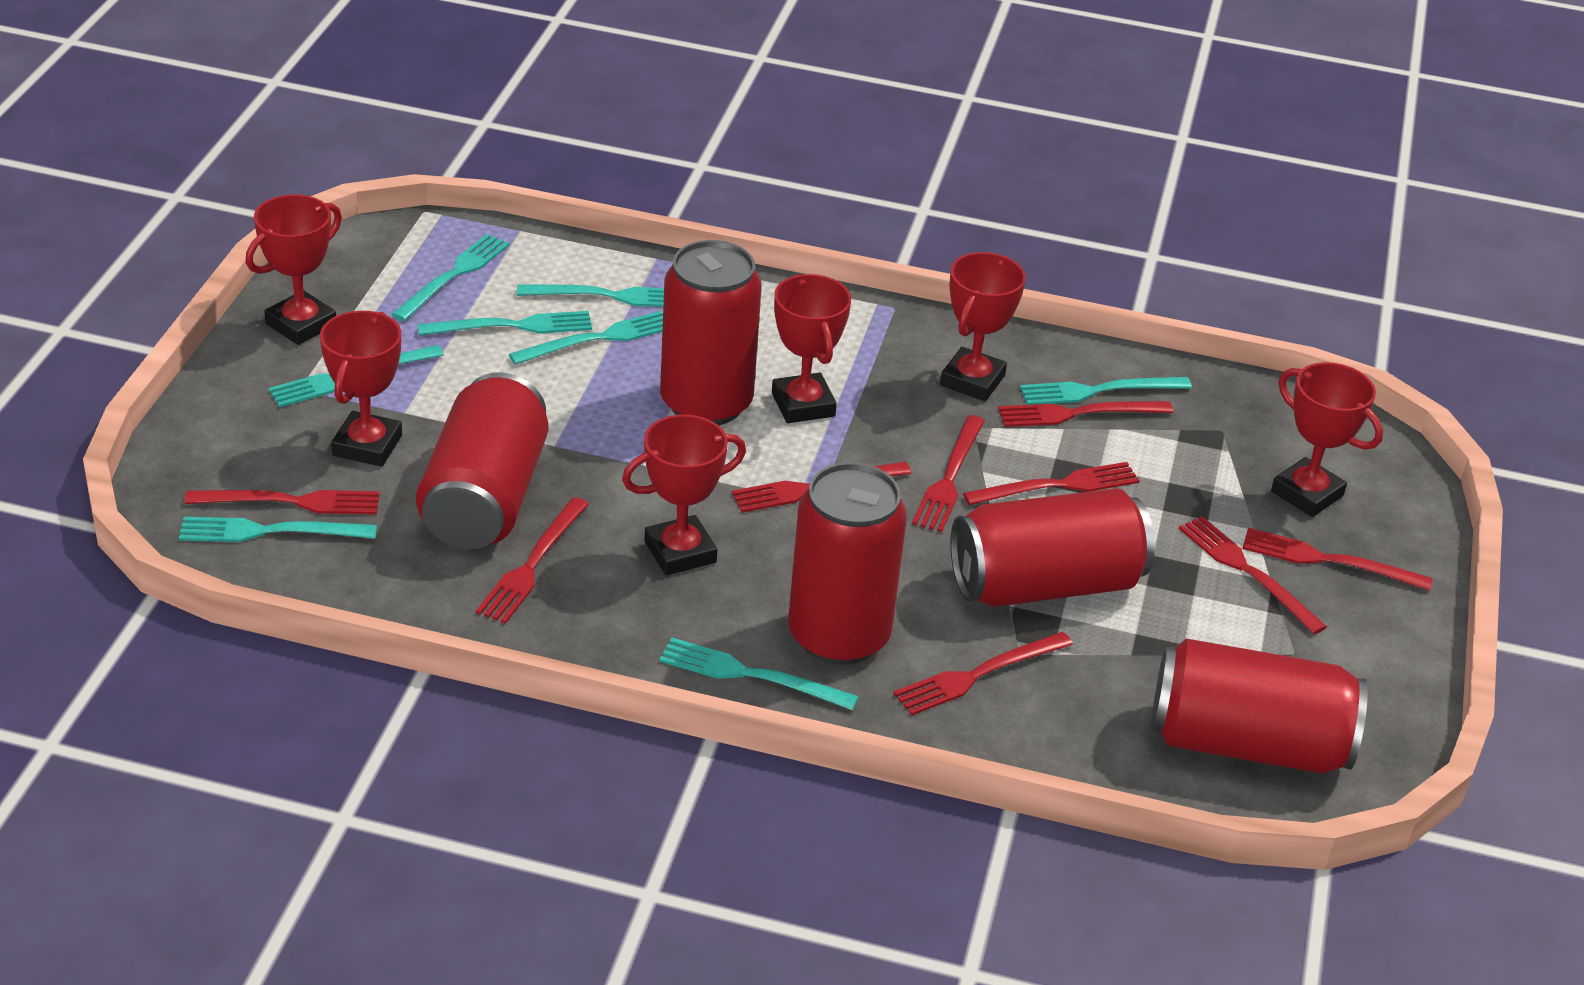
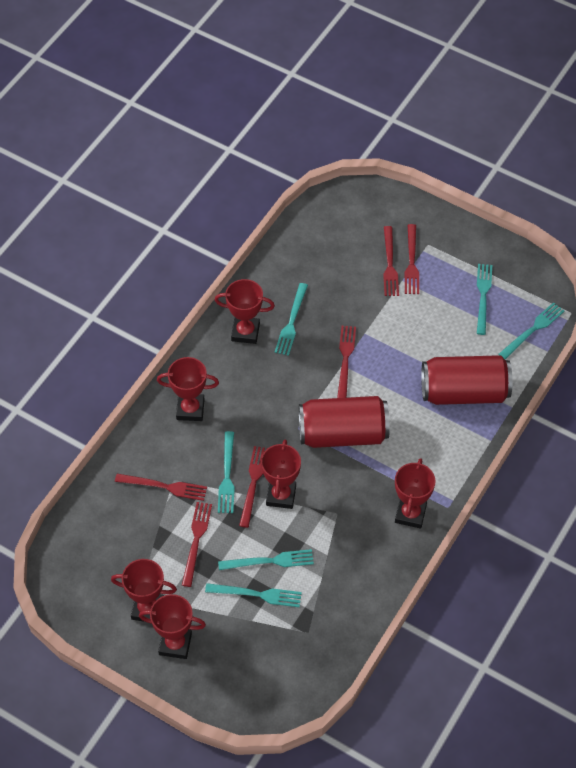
red can: [416,372,548,549] [660,240,762,425] [788,462,907,665] [950,488,1155,607] [1151,638,1368,774] = 5 -> [299,396,390,448] [421,355,512,405] = 2
red fork: [184,490,380,515] [476,497,589,624] [731,462,912,513] [893,632,1073,715] [912,415,985,532] [963,462,1140,505] [998,401,1173,427] [1179,516,1327,634] [1242,528,1433,591] = 9 -> [115,474,207,501] [182,502,212,587] [239,446,268,528] [337,326,356,398] [383,226,399,296] [405,224,419,294] = 6
turquoise fork: [179,517,377,542] [268,345,444,407] [392,234,510,321] [418,311,592,336] [509,311,663,365] [517,284,664,307] [659,638,859,710] [1020,377,1192,405] = 8 -> [205,583,302,607] [218,431,235,513] [218,549,314,570] [275,283,308,356] [477,264,492,335] [499,302,564,359] = 6

